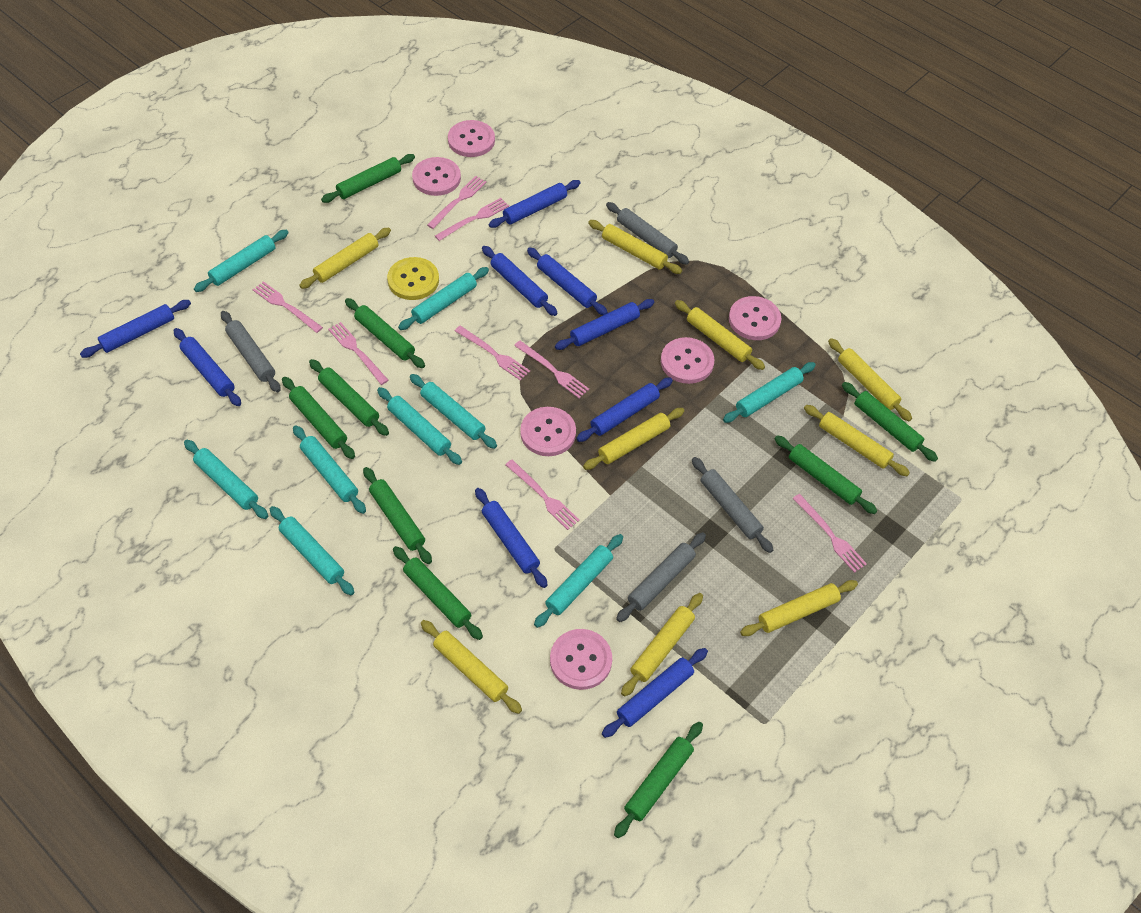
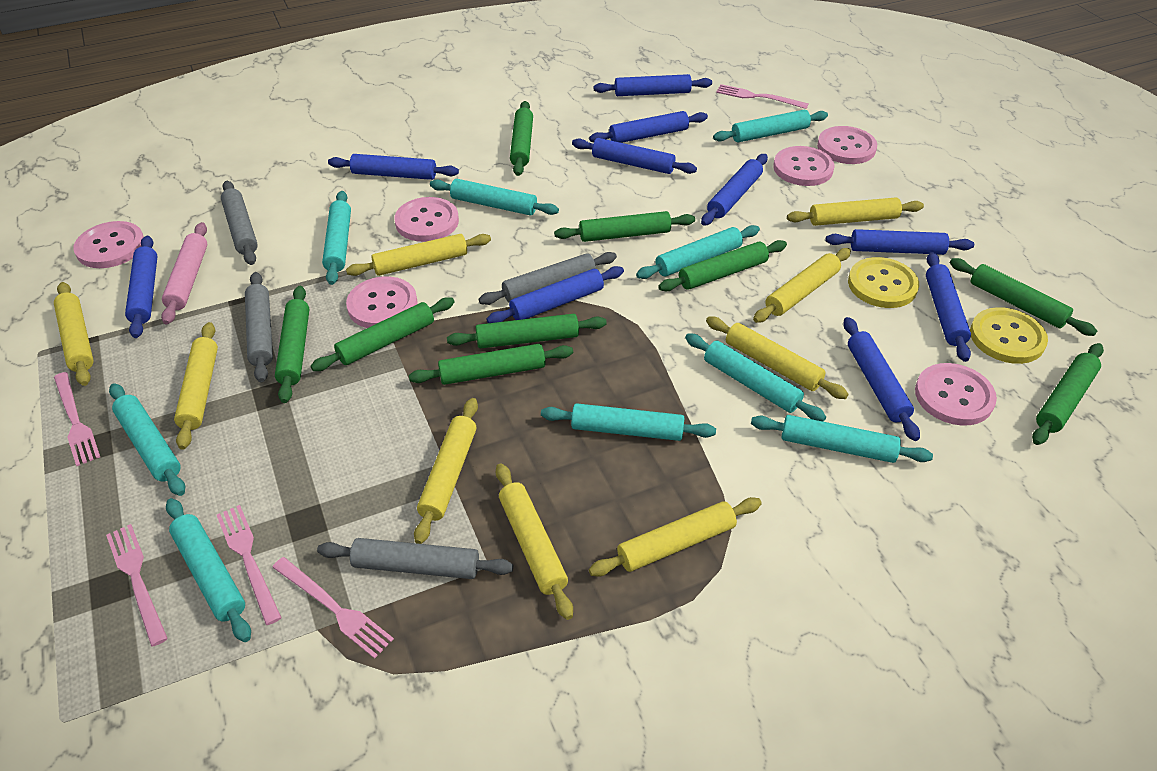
blue rolling pin: [80,300,191,358] [173,328,241,406] [475,488,548,588] [482,246,558,316] [489,180,580,228] [527,247,608,315] [555,299,654,350] [576,377,673,442] [602,648,708,738] = 9 -> [125,236,158,338] [328,154,459,180] [487,266,624,323] [572,138,697,174] [589,111,708,143] [594,74,712,96] [701,154,768,226] [826,229,974,255] [843,317,920,441] [926,252,971,362] = 10
pink fork: [253,281,323,333] [328,322,389,385] [427,176,487,229] [435,198,509,241] [455,326,530,381] [505,459,580,530] [514,340,589,398] [792,494,867,573] = 8 -> [54,372,100,466] [106,524,168,647] [217,505,282,625] [272,557,394,659] [716,84,809,109] = 5
pink rolling pin: none = 0 -> [161,222,207,324] = 1
yellow button: [387,257,439,300] = 1 -> [848,257,919,308] [970,307,1048,364] = 2

